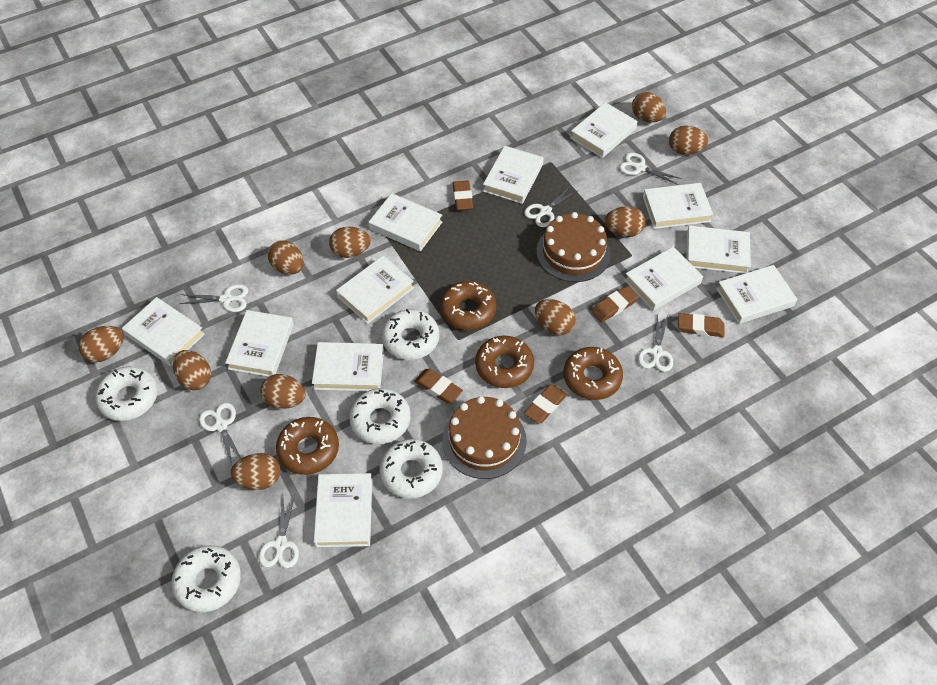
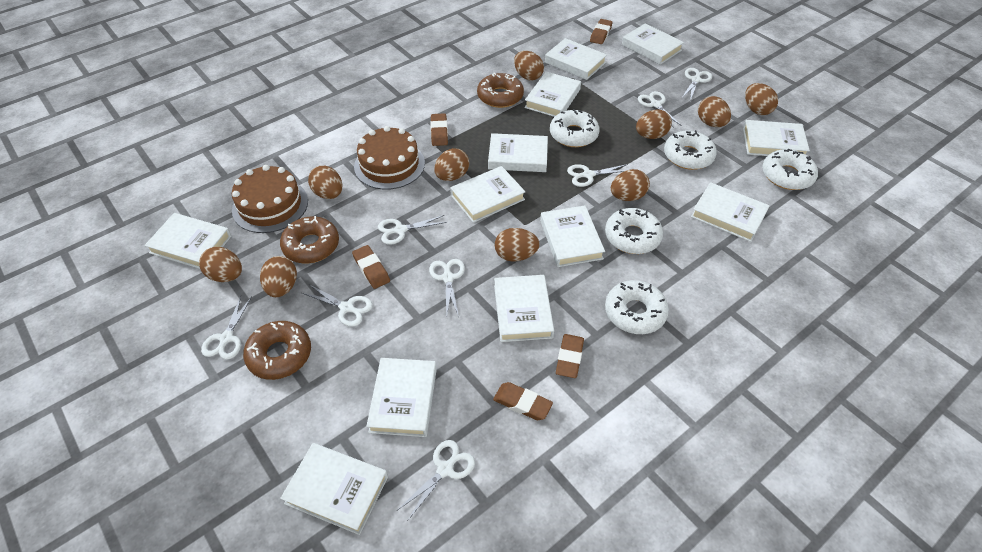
brown donut: [276,417,339,475] [440,281,497,330] [475,336,534,388] [563,347,623,400] = 4 -> [243,321,311,380] [280,216,339,263] [477,73,524,108] = 3
white scissors: [180,284,248,312] [199,403,242,466] [259,495,299,568] [524,186,579,227] [619,153,682,185] [638,314,673,372] = 6 -> [201,296,252,360] [302,284,373,327] [378,215,447,245] [398,440,475,520] [429,259,465,316] [567,164,628,187] [638,91,682,128] [681,68,712,101] = 8

